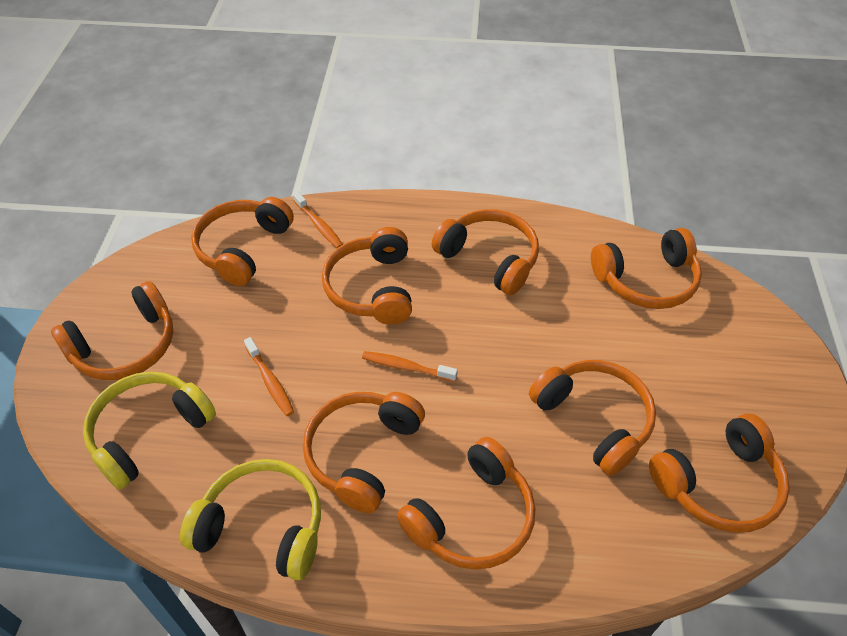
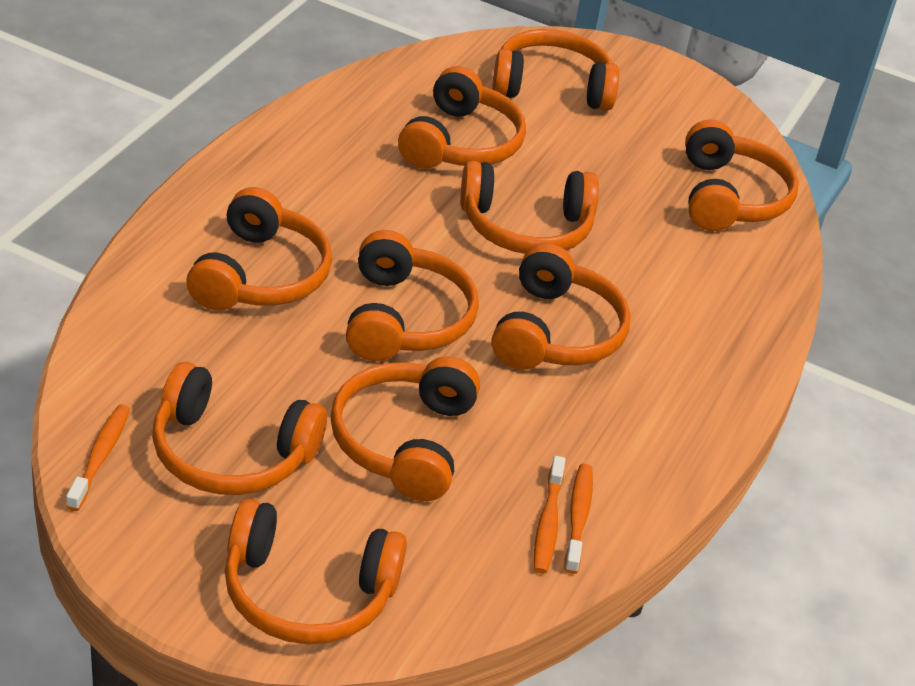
orange headphones: [51,281,173,380] [191,197,294,286] [303,392,425,513] [322,227,412,325] [397,437,535,570] [432,209,539,295] [529,360,656,476] [591,228,702,309] [649,414,790,533] = 9 -> [152,362,327,495] [186,187,332,311] [225,499,407,644] [330,356,480,501] [346,230,479,361] [398,66,526,169] [460,161,599,254] [491,243,631,370] [492,29,619,111] [685,120,799,231] = 10
yellow headphones: [83,372,216,490] [180,459,321,580] = 2 -> none = 0

